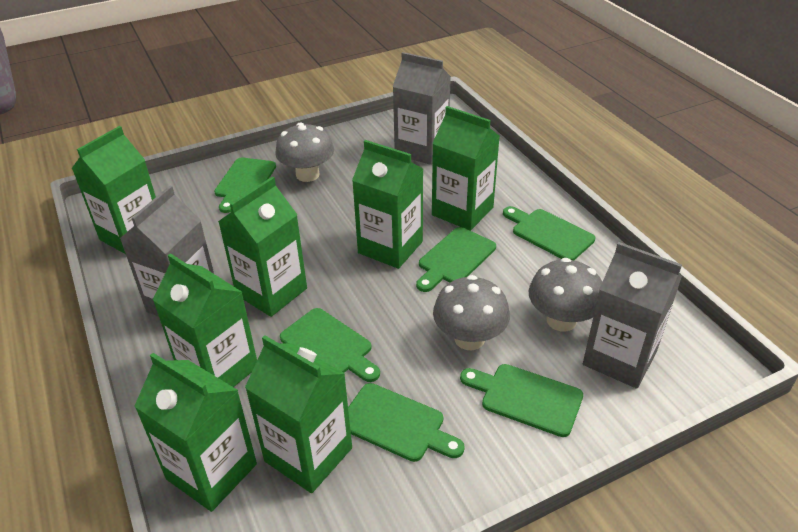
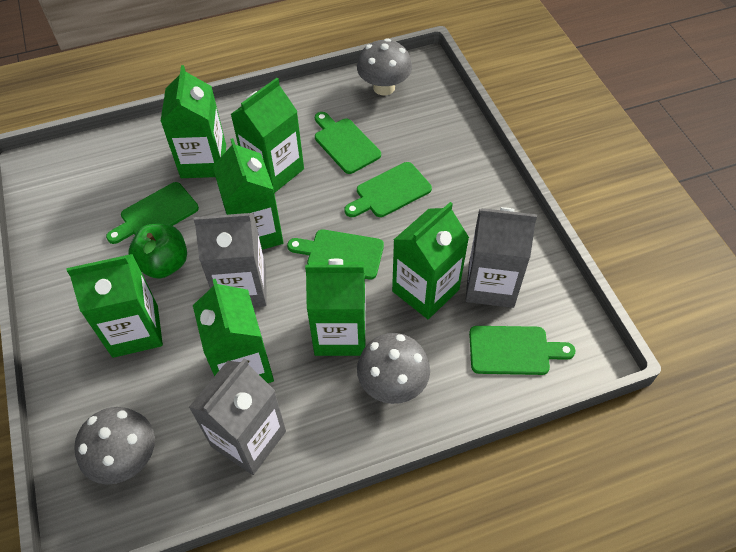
green apple: none = 0 -> [128,224,187,279] = 1
green cutting board: [214,157,276,213] [280,308,380,382] [348,383,465,462] [416,227,496,292] [460,364,583,437] [503,206,595,260] = 6 -> [106,182,199,244] [287,230,384,279] [315,112,381,174] [344,162,432,217] [469,326,575,375] = 5

